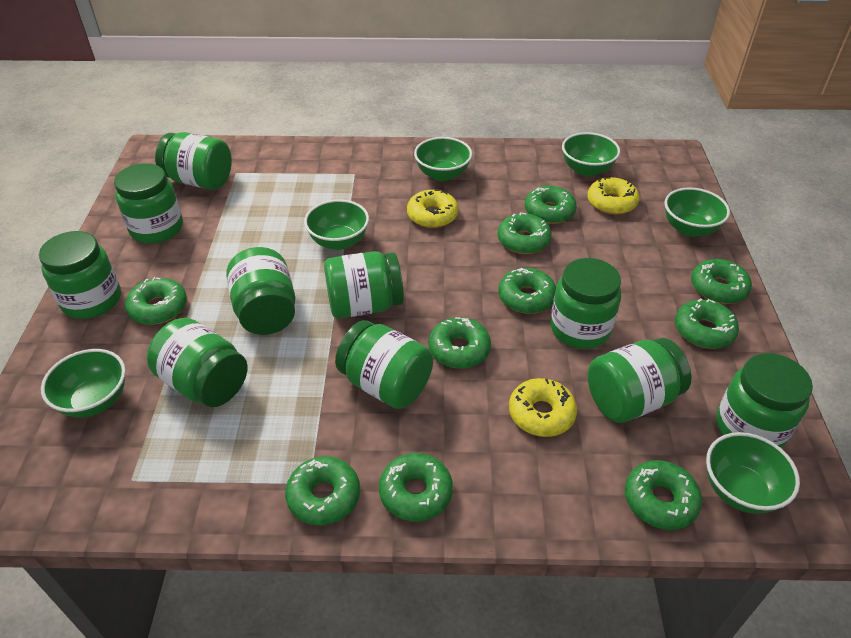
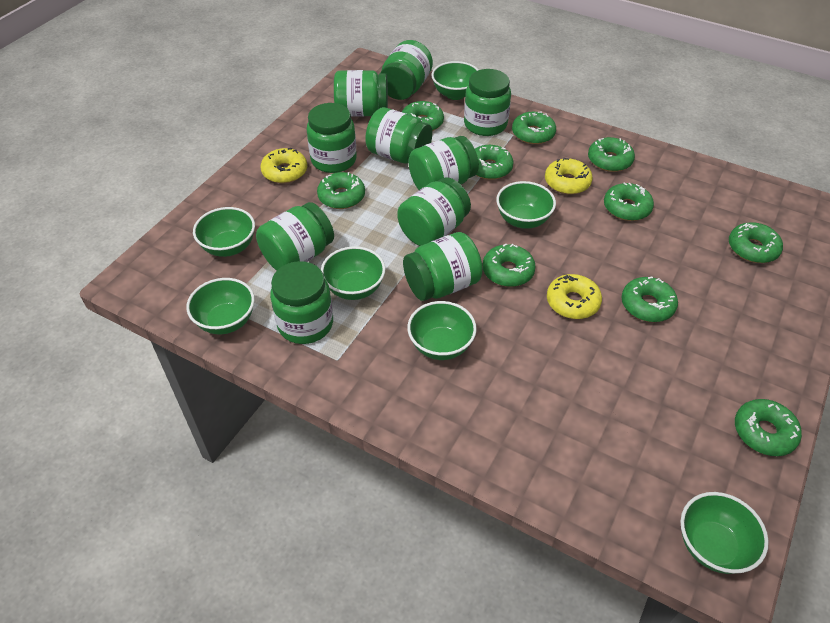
green bowl: [41,349,126,418] [304,199,369,250] [414,137,472,182] [562,132,620,177] [664,187,730,237] [706,432,800,514] = 6 -> [186,278,255,334] [193,207,255,257] [321,246,386,300] [407,301,477,360] [431,61,479,100] [496,181,556,229] [680,492,769,574] = 7

